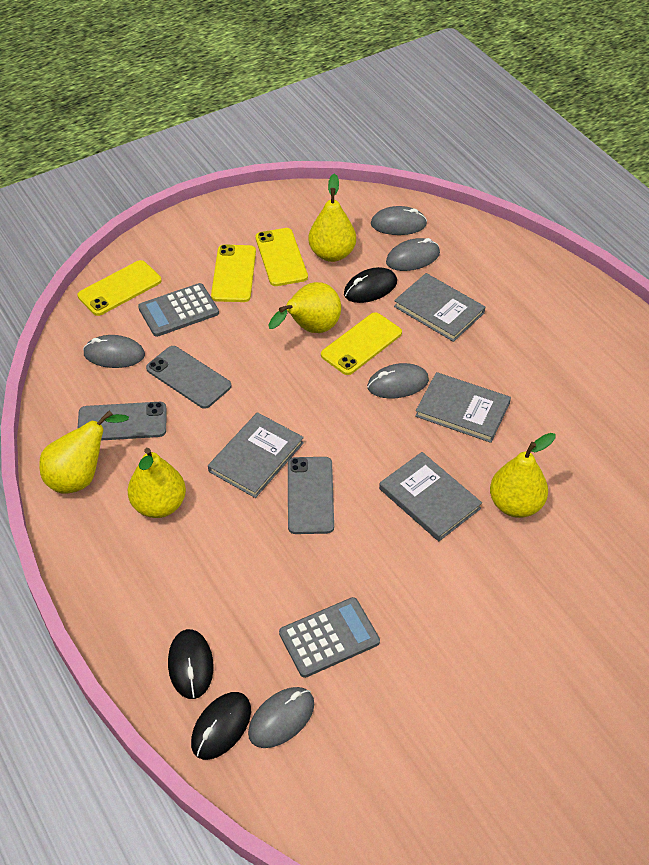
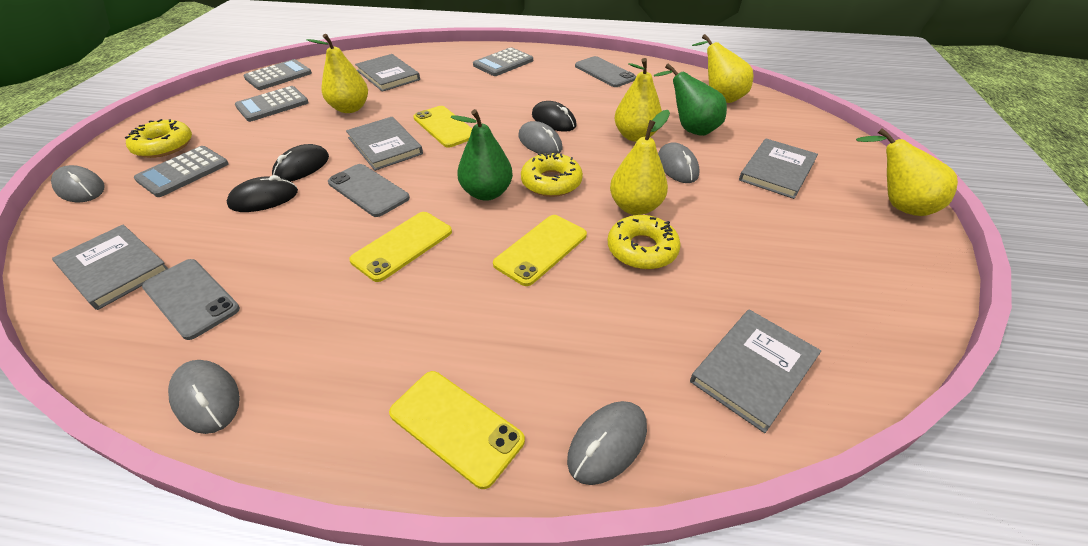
green pear: none = 0 -> [451,109,513,201] [654,63,727,136] = 2
grey book: [208,412,304,498] [379,452,482,541] [394,273,485,342] [415,372,511,443] = 4 -> [52,225,169,310] [346,117,423,171] [355,54,420,92] [690,310,821,433] [739,138,818,199] = 5
grey calculator: [138,283,219,337] [279,597,380,678] = 2 -> [134,146,229,197] [235,86,309,122] [244,59,312,90] [473,47,533,76] = 4
yellow donut: none = 0 -> [125,119,192,158] [521,153,583,197] [608,215,681,270] = 3

